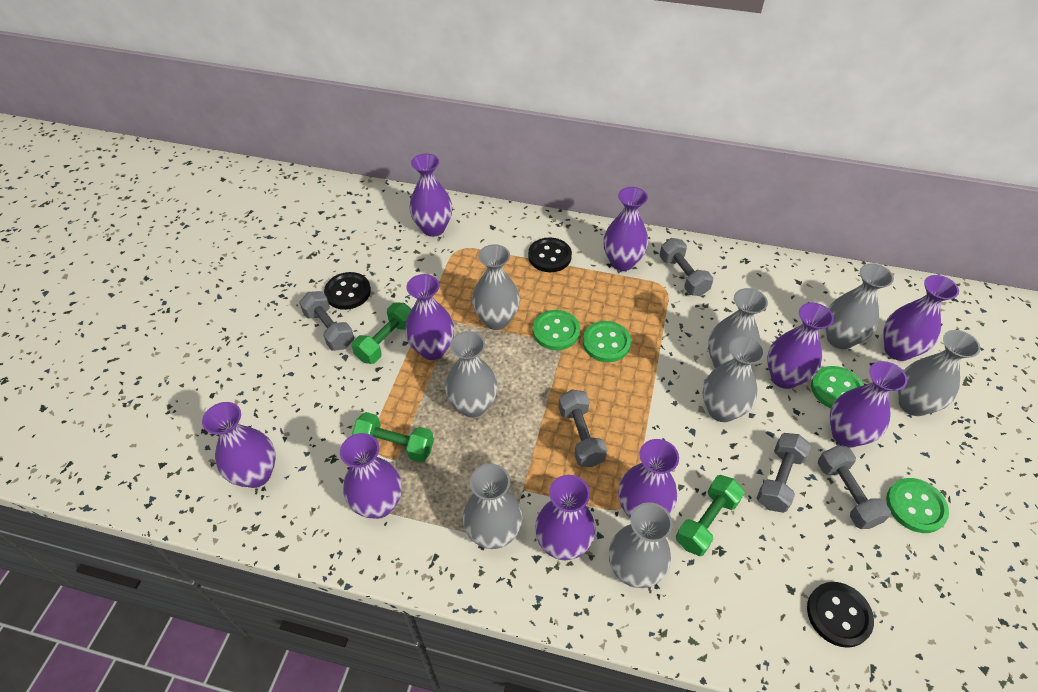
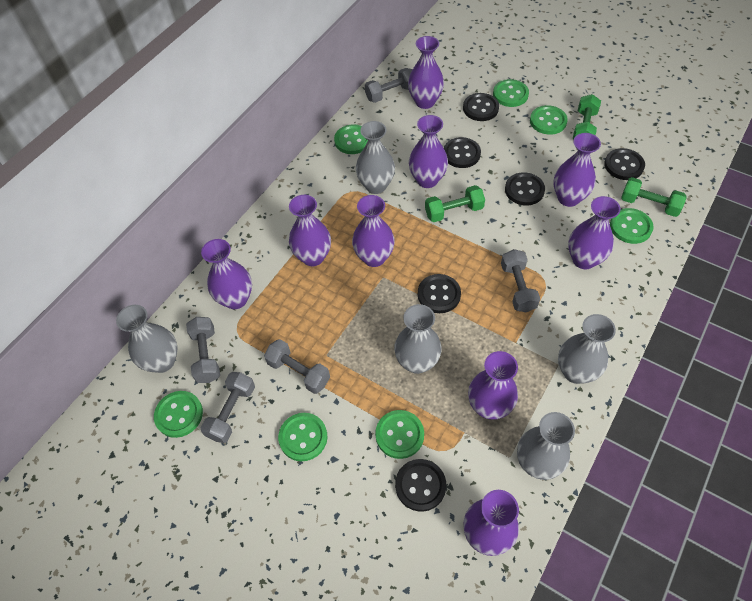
black button: [324,272,371,310] [528,237,572,272] [807,582,874,648] = 3 -> [395,459,446,512] [418,274,461,313] [444,137,481,168] [463,93,499,121] [505,172,545,205] [604,148,645,180] = 6
green button: [533,310,580,350] [583,321,631,362] [811,366,863,408] [886,478,949,533] = 4 -> [154,391,203,438] [278,413,327,462] [334,124,368,154] [375,410,424,459] [493,79,529,107] [530,105,568,135] [610,208,654,244] = 7
grey vase: [445,331,498,418] [463,464,522,549] [472,244,520,330] [609,502,673,588] [702,336,765,422] [708,288,768,368] [825,263,894,349] [898,330,981,416] = 8 -> [116,305,178,373] [356,121,395,194] [394,304,442,374] [517,412,575,480] [558,314,616,384] = 5
purple vase: [202,402,276,488] [340,433,402,519] [405,274,454,360] [409,153,452,237] [535,475,596,560] [603,187,648,271] [618,439,679,518] [767,303,834,389] [830,361,907,448] [883,275,959,361] = 10 -> [201,239,252,309] [289,195,331,266] [352,195,395,267] [408,36,444,109] [409,115,448,188] [463,490,519,556] [468,351,518,420] [553,133,601,207] [568,196,621,269] = 9

